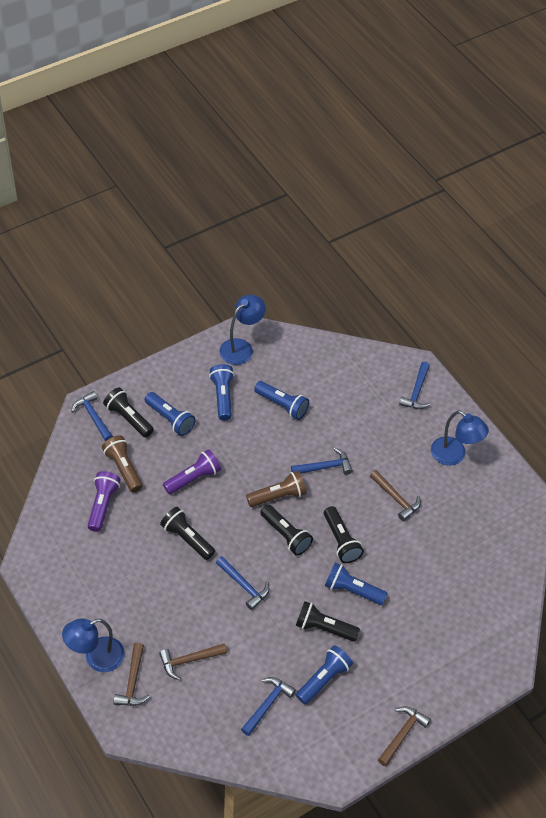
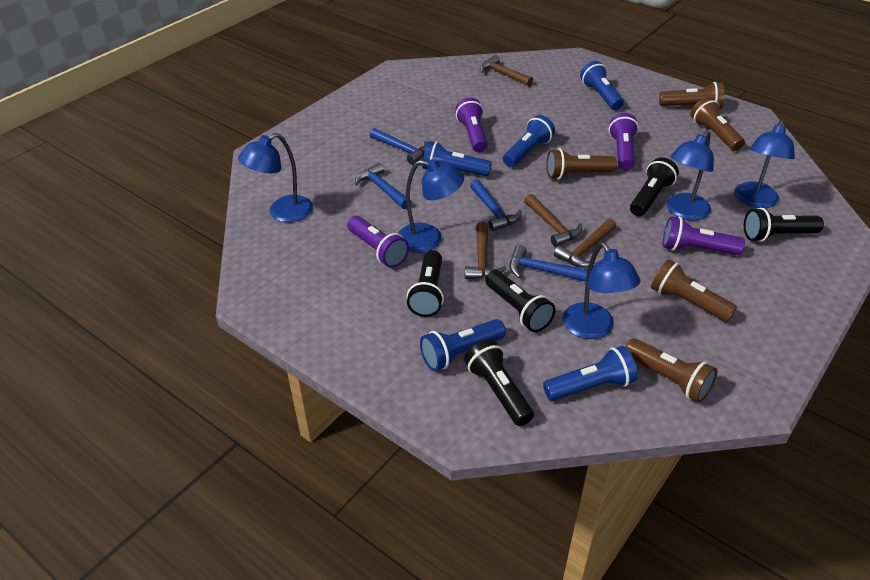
blue hammer: [71,391,113,441] [216,556,269,610] [241,677,296,736] [291,448,353,475] [399,362,431,409] = 5 -> [355,163,411,209] [370,128,428,165] [470,179,522,231] [509,245,588,282] = 4
blue lamp: [62,618,125,672] [219,295,266,365] [431,410,489,466] = 3 -> [238,133,313,222] [398,159,464,253] [562,242,640,339] [667,131,714,221] [734,120,795,208] = 5
brown flashlight: [102,435,142,492] [246,471,307,507] = 2 -> [546,148,617,180] [625,338,717,403] [651,259,737,322] [659,82,724,109] [691,97,745,151] = 5
purple flashlight: [87,471,121,532] [163,449,221,494] = 2 -> [347,216,409,268] [455,98,488,153] [609,113,639,171] [663,216,745,255] = 4

